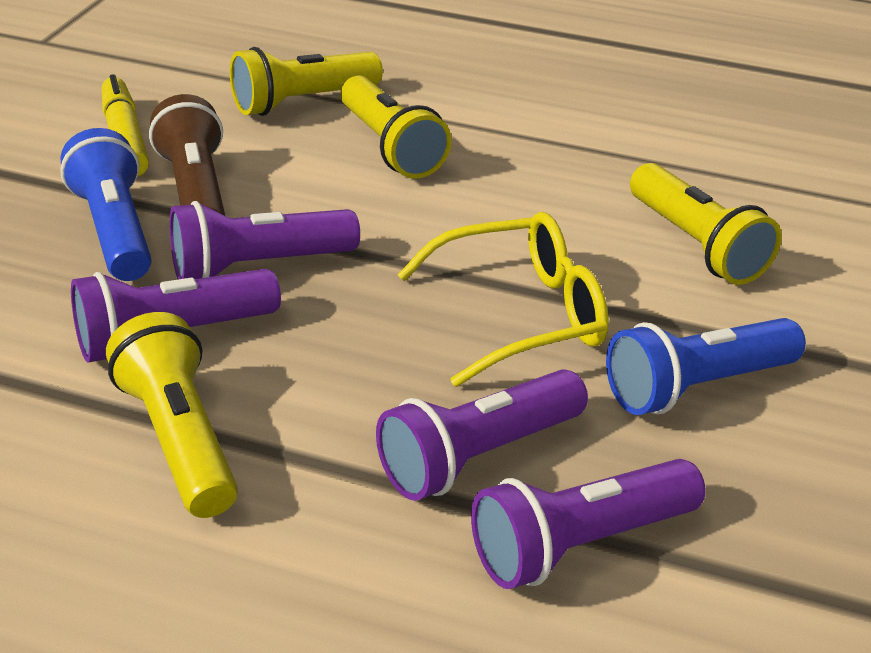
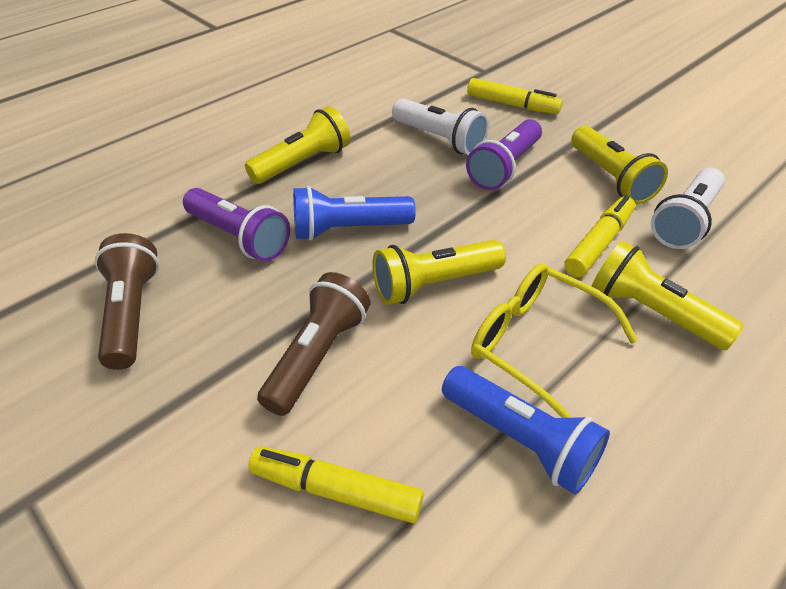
brown flashlight: [149,94,225,216] = 1 -> [95,233,159,370] [257,272,371,416] = 2
purple flashlight: [71,269,281,363] [170,201,360,279] [376,369,588,501] [471,459,706,589] = 4 -> [183,188,290,262] [466,119,542,190] = 2
white flashlight: none = 0 -> [392,98,489,155] [651,168,725,249] = 2
yellow marker: [102,74,149,176] = 1 -> [248,446,424,523] [467,78,563,114] [564,195,635,277] = 3

